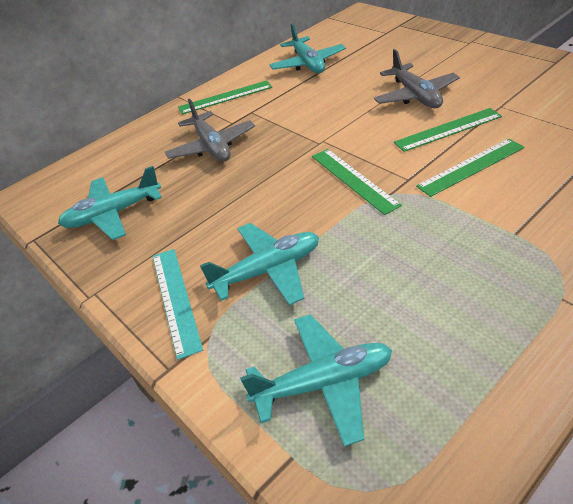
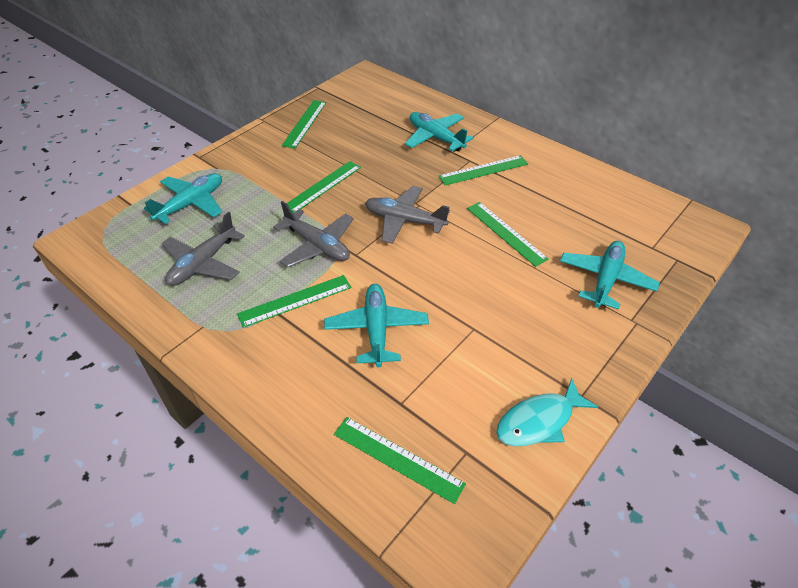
green ruler: [178,80,272,114] [312,149,402,215] [394,108,502,152] [416,138,525,197] = 4 -> [237,275,351,328] [282,100,326,149] [286,161,361,213] [334,417,466,504] [438,155,528,185] [467,202,549,267] = 6
grey plane: [165,98,255,161] [374,49,460,108] = 2 -> [162,212,245,286] [273,201,354,267] [365,186,450,244] = 3
turquoise fish: none = 0 -> [496,378,598,446] = 1
turquoise ruler: [152,249,203,360] = 1 -> none = 0

